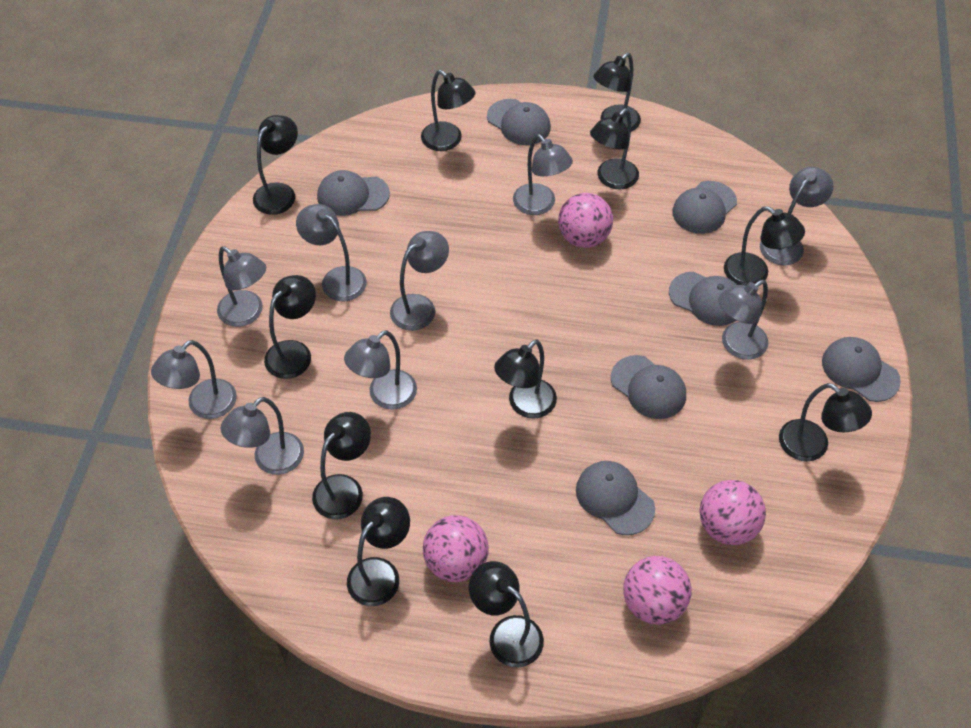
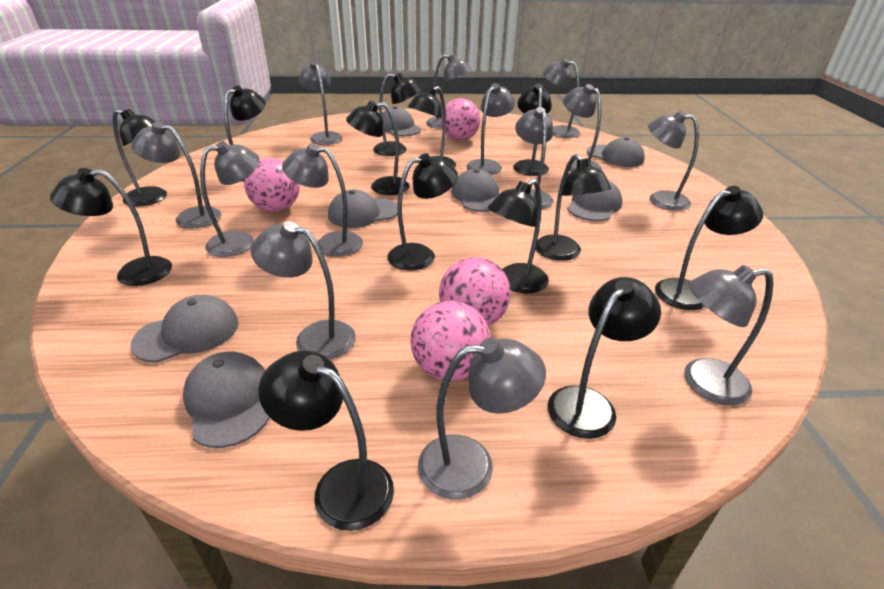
black lamp: [253,115,298,215] [264,275,316,379] [312,412,371,519] [347,497,410,606] [421,70,475,151] [469,561,544,667] [494,339,557,419] [590,108,639,190] [593,53,641,132] [724,206,805,286] [779,383,872,461] = 11 -> [50,168,172,286] [112,109,167,207] [224,86,265,181] [258,351,394,531] [346,101,409,195] [373,73,422,156] [387,153,458,271] [408,86,456,168] [488,179,549,294] [513,83,552,176] [535,154,611,261] [548,277,661,439] [655,186,763,310] = 13
grey lamp: [151,340,237,419] [217,246,266,327] [221,397,304,475] [296,204,367,301] [344,330,417,410] [390,231,449,331] [513,134,573,215] [718,280,768,360] [760,167,834,265] = 9 -> [131,122,221,228] [200,141,260,257] [251,221,356,359] [282,144,363,257] [299,61,343,145] [418,338,546,500] [426,54,472,129] [466,83,515,175] [515,107,554,209] [543,59,580,138] [563,84,602,172] [648,111,699,210] [684,265,774,405] = 13

